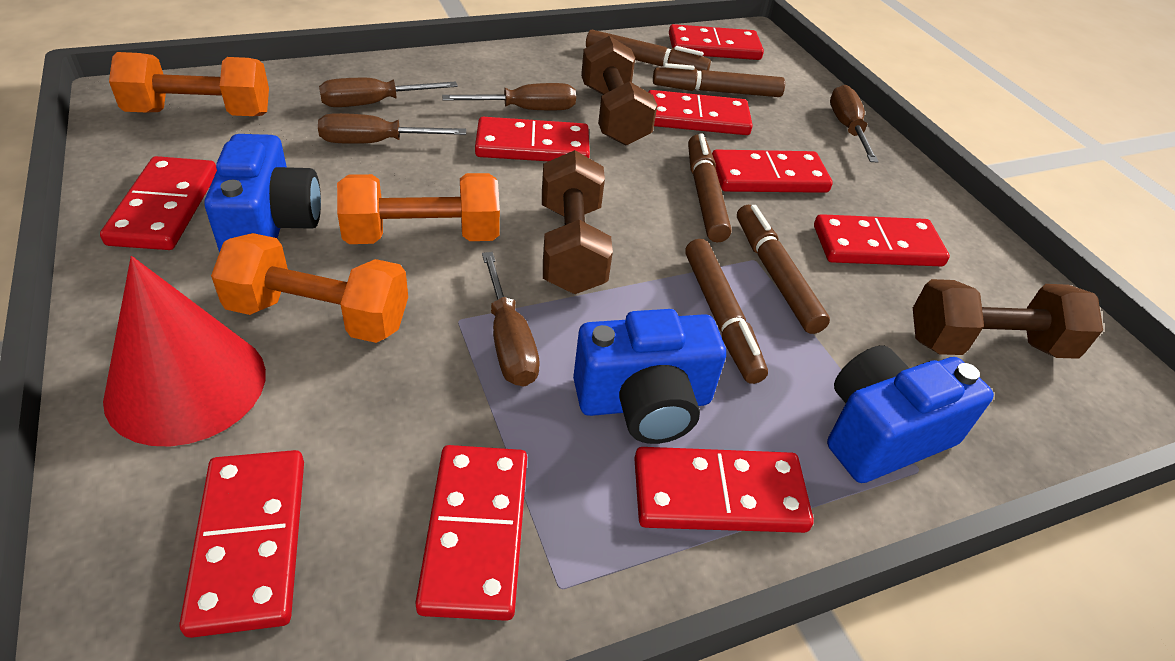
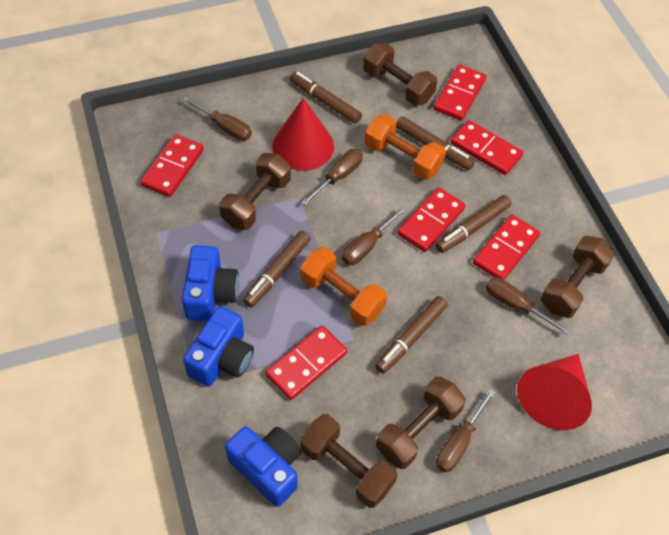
brown dumbbell: [542,150,613,294] [581,36,657,146] [913,279,1103,359] = 3 -> [219,153,291,230] [300,414,397,508] [363,43,437,106] [376,376,466,469] [541,236,615,318] = 5
orange dumbbell: [109,52,269,116] [211,233,408,343] [337,173,500,244] = 3 -> [300,247,387,326] [365,114,446,180] = 2
red cone: [103,256,266,446] = 1 -> [273,98,334,171] [517,354,592,430] = 2
red domino: [100,156,217,250] [179,450,304,638] [415,445,527,621] [475,117,590,161] [634,447,814,533] [648,90,753,135] [669,24,764,60] [712,150,833,193] [814,214,950,266] = 9 -> [141,134,204,197] [265,326,347,400] [398,187,466,252] [433,65,486,121] [451,120,523,175] [473,215,540,280] = 6

